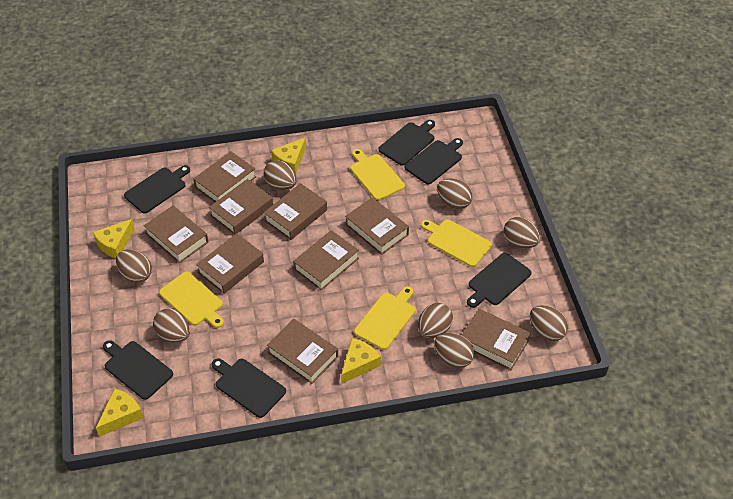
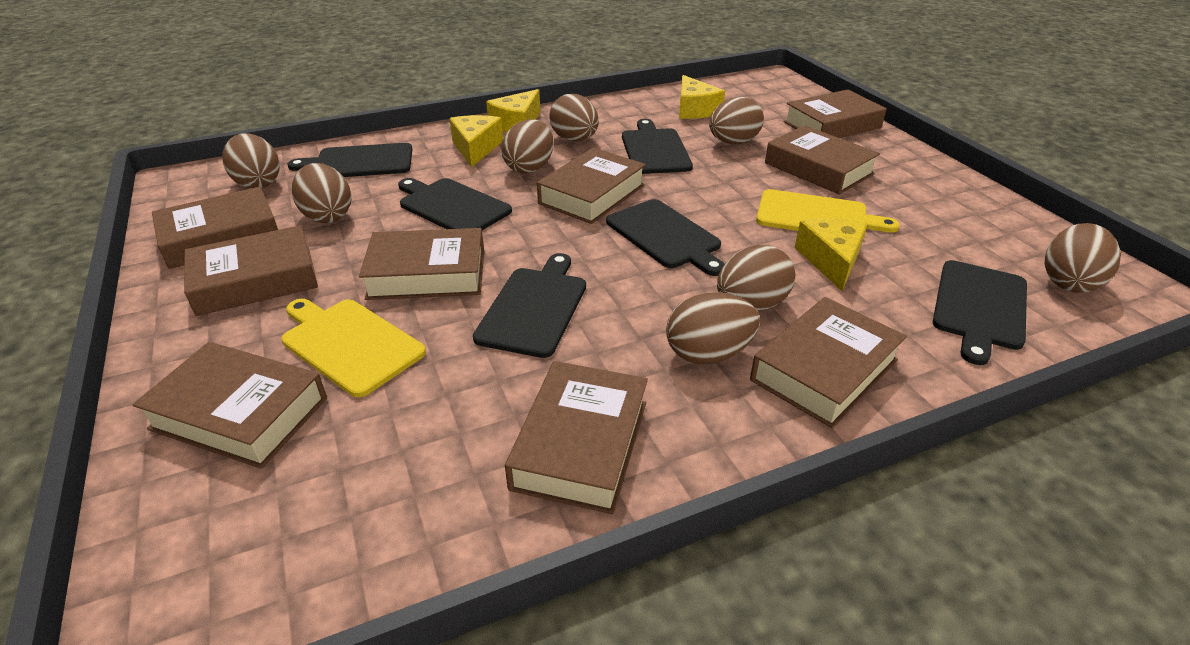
yellow cutting board: [159,271,224,328] [350,149,405,200] [354,286,416,350] [421,219,492,267] = 4 -> [281,299,426,397] [756,189,900,236] = 2

